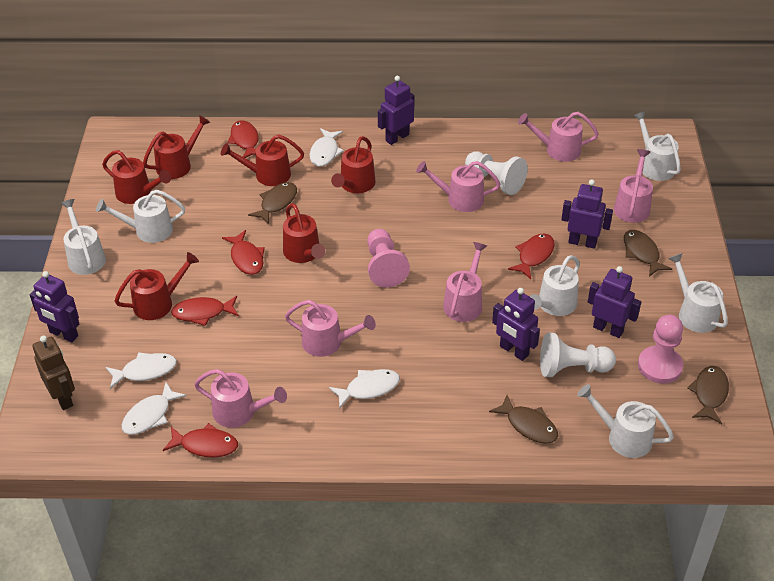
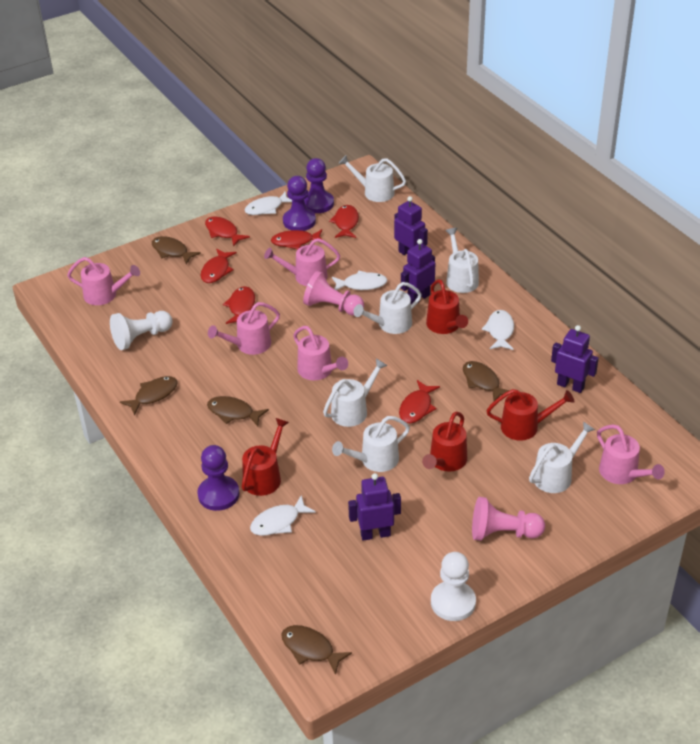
brown fish: [248,182,297,224] [489,395,558,444] [624,230,672,277] [687,366,729,424] = 4 -> [120,376,178,415] [152,236,201,265] [207,396,269,426] [281,625,352,675] [463,361,510,401] = 5
brown robot: [32,335,75,410] = 1 -> none = 0
pink watering can: [194,369,287,428] [285,300,376,357] [416,161,501,212] [443,242,487,322] [518,112,599,162] [614,149,653,223] = 6 -> [67,257,140,305] [208,302,280,355] [264,238,340,286] [293,326,348,380] [597,425,665,484] = 5
purple pawn: none = 0 -> [197,445,240,511] [283,176,316,231] [304,158,334,213] = 3
purple robot: [30,271,79,342] [378,76,414,145] [492,288,540,361] [561,180,613,249] [588,266,641,338] = 5 -> [348,473,401,541] [394,196,428,255] [401,239,435,304] [551,325,599,393] = 4
red fish: [163,423,238,458] [171,296,239,326] [222,230,265,275] [227,120,259,158] [508,234,555,279] = 5 -> [200,248,237,283] [205,217,250,247] [223,286,255,324] [271,229,323,249] [329,205,359,238] [399,380,440,423] = 6
red watering can: [102,150,171,204] [115,252,199,320] [143,115,210,179] [221,135,304,186] [283,203,325,263] [331,136,375,193] = 6 -> [242,418,289,496] [422,412,467,472] [426,279,468,334] [486,389,574,441] = 4

